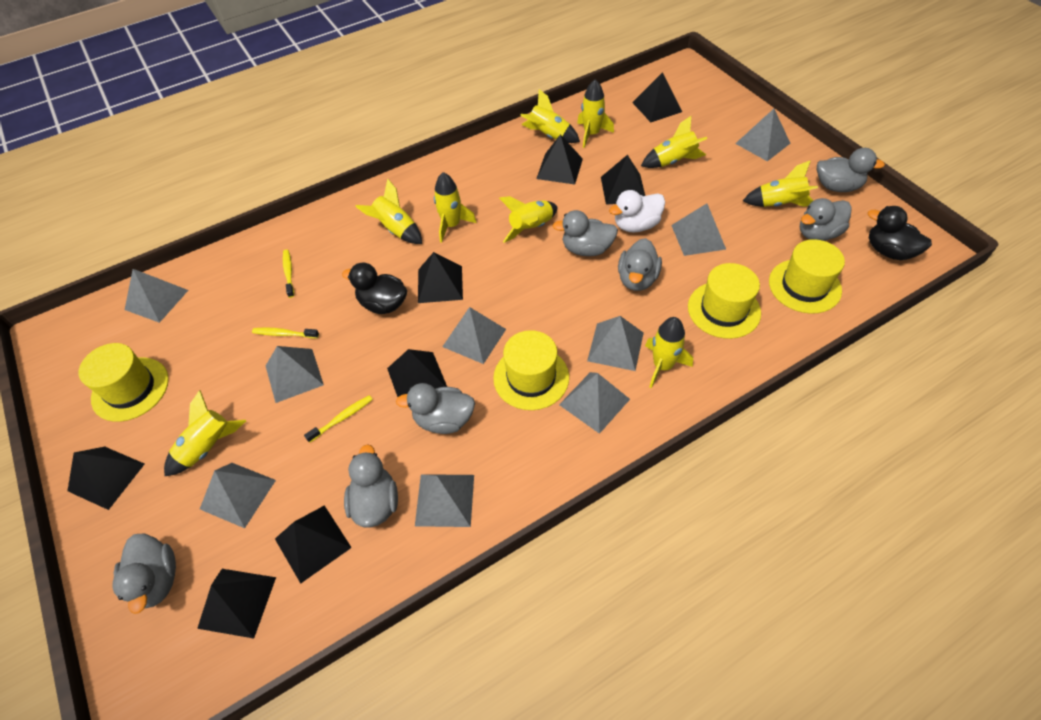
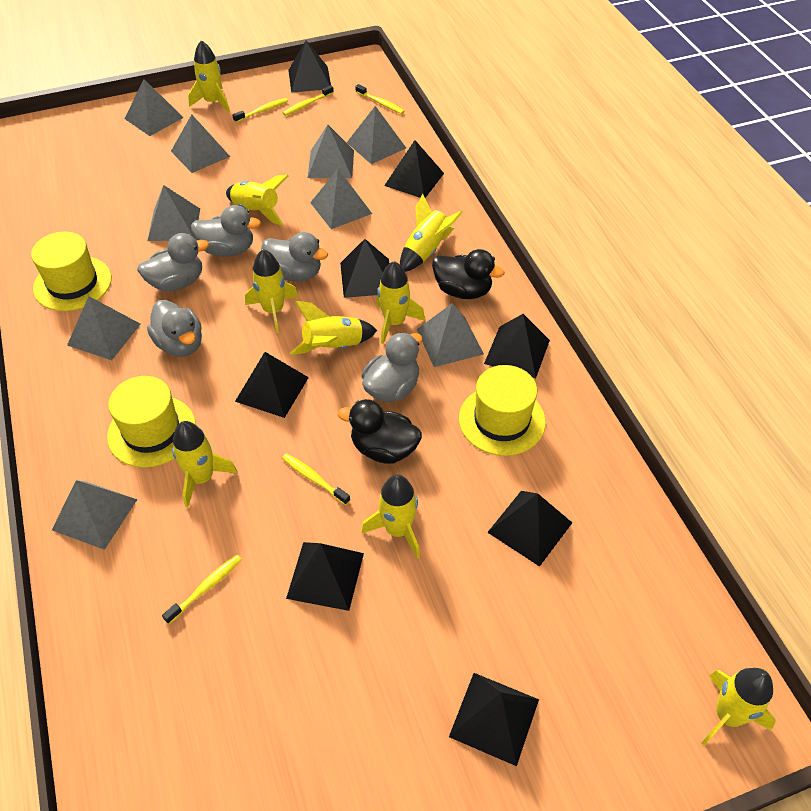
grey duck: [112,533,176,614] [344,444,398,528] [396,383,475,434] [553,210,618,256] [618,238,662,291] [800,198,852,241] [817,148,885,192] = 7 -> [137,233,209,291] [147,300,202,357] [191,205,261,256] [261,232,328,282] [361,332,422,402] = 5
white duck: [609,190,665,233] = 1 -> none = 0
yellow hat: [79,343,169,422] [493,330,569,410] [688,263,761,339] [769,239,845,314] = 4 -> [31,232,112,311] [107,376,196,468] [459,365,546,456] = 3
yellow toothbrush: [252,328,319,338] [283,249,294,298] [304,395,373,443] = 3 -> [162,555,242,624] [232,98,288,123] [282,453,350,505] [283,85,334,116] [355,84,404,114] = 5

